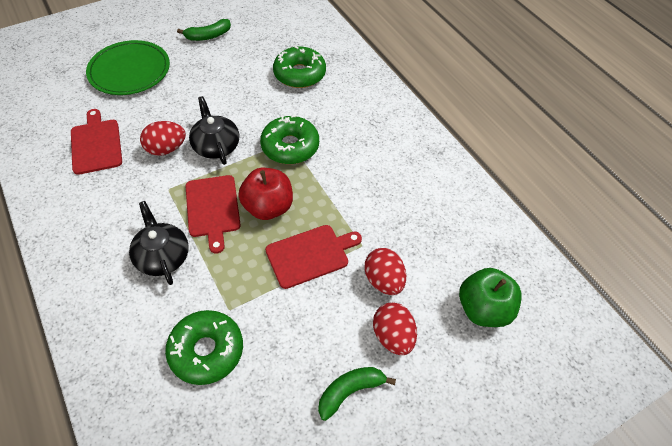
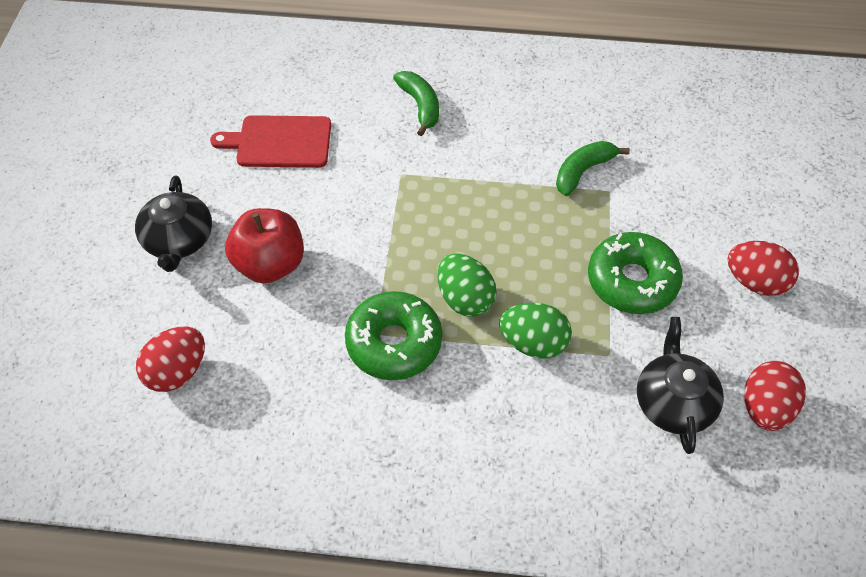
green apple: [459,268,522,327] = 1 -> none = 0
green donut: [165,310,243,385] [260,115,319,164] [273,46,326,88] = 3 -> [345,291,442,380] [588,232,683,314] = 2
green egg: none = 0 -> [437,253,497,317] [499,303,572,359] = 2
green plate: [86,40,170,95] = 1 -> none = 0
red cutting board: [71,109,122,175] [186,175,241,254] [265,225,362,289] = 3 -> [210,115,331,168] = 1

